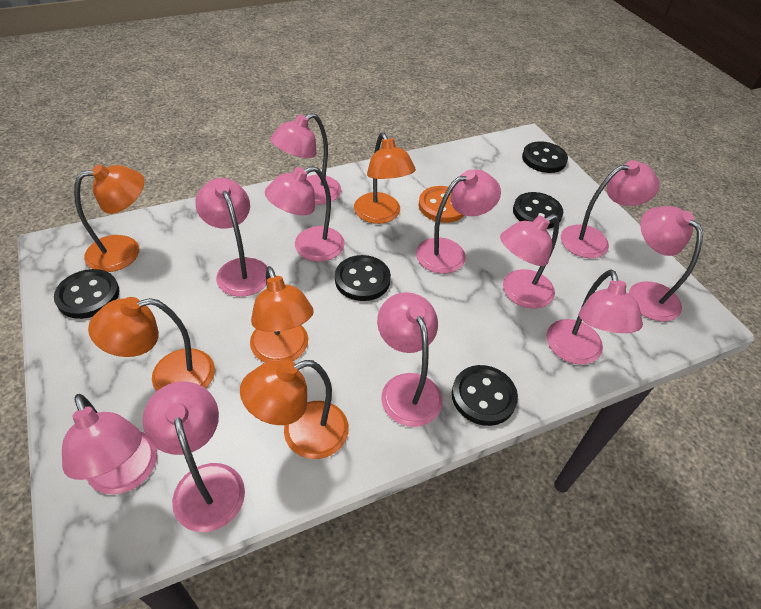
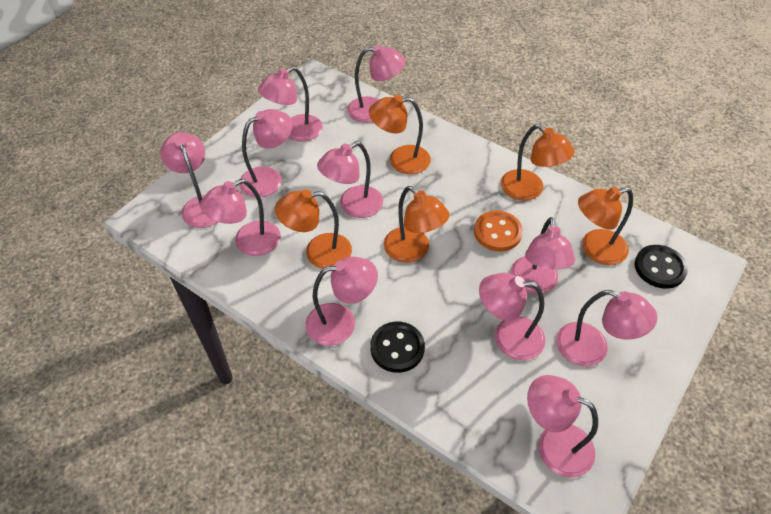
black button: [54,269,119,319] [335,255,391,301] [452,365,518,426] [513,192,563,229] [522,141,568,173] = 5 -> [370,322,425,373] [635,245,688,289] = 2

